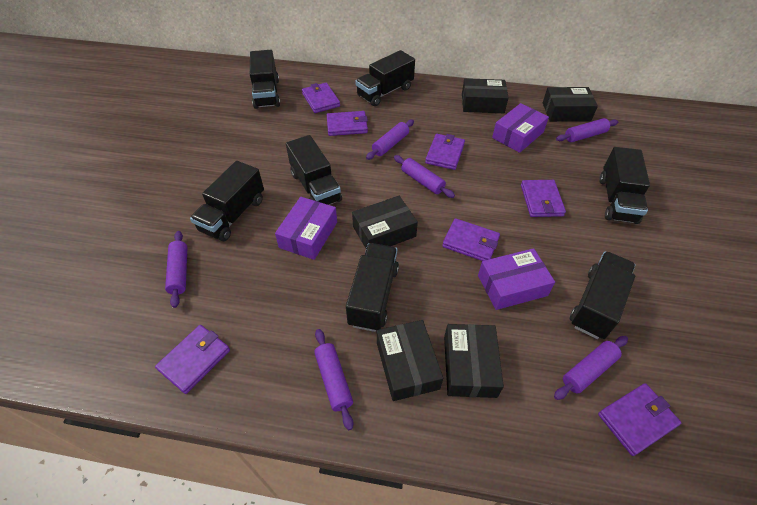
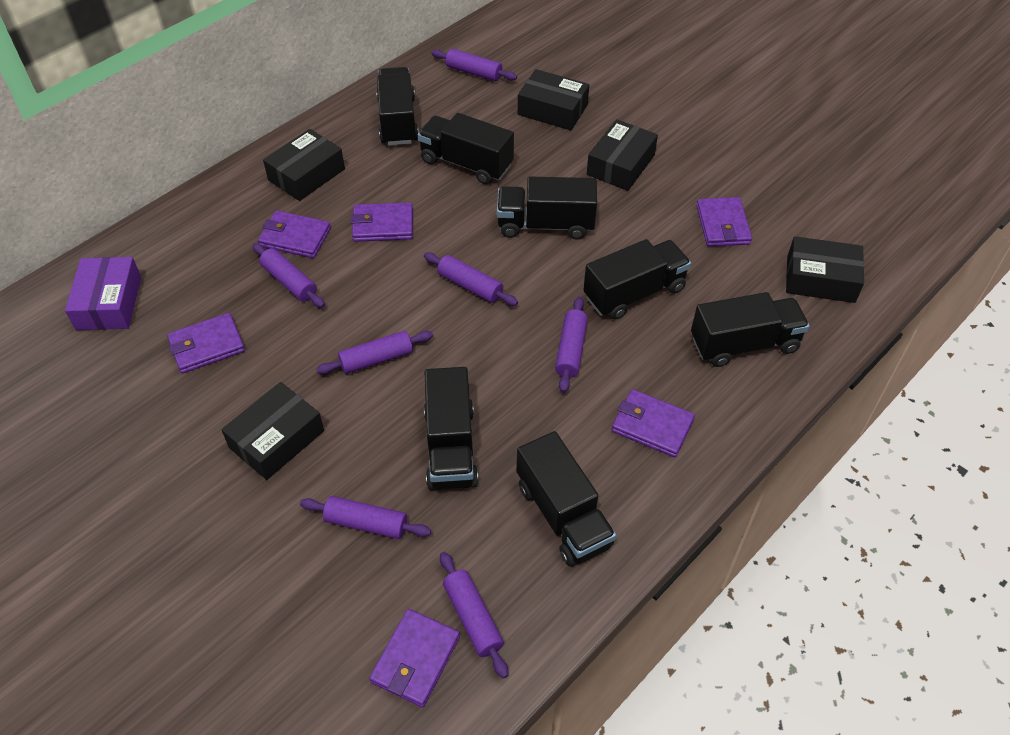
purple box: [275,197,337,260] [478,248,555,310] [492,103,549,153] = 3 -> [65,257,141,330] = 1
purple rolling pin: [165,231,187,308] [314,329,353,430] [366,119,414,160] [394,155,455,198] [554,336,628,400] [556,118,618,142] = 6 -> [252,243,325,308] [300,496,431,539] [316,331,433,374] [424,252,518,306] [431,49,517,81] [440,552,508,679] [555,297,588,393] = 7
purple wallet: [155,325,230,394] [302,83,340,113] [327,111,368,136] [425,134,465,170] [442,218,500,261] [521,180,566,217] [598,383,681,456] = 7 -> [167,313,245,374] [258,211,331,258] [351,202,413,242] [369,609,460,707] [612,389,695,457] [696,197,752,247] = 6

